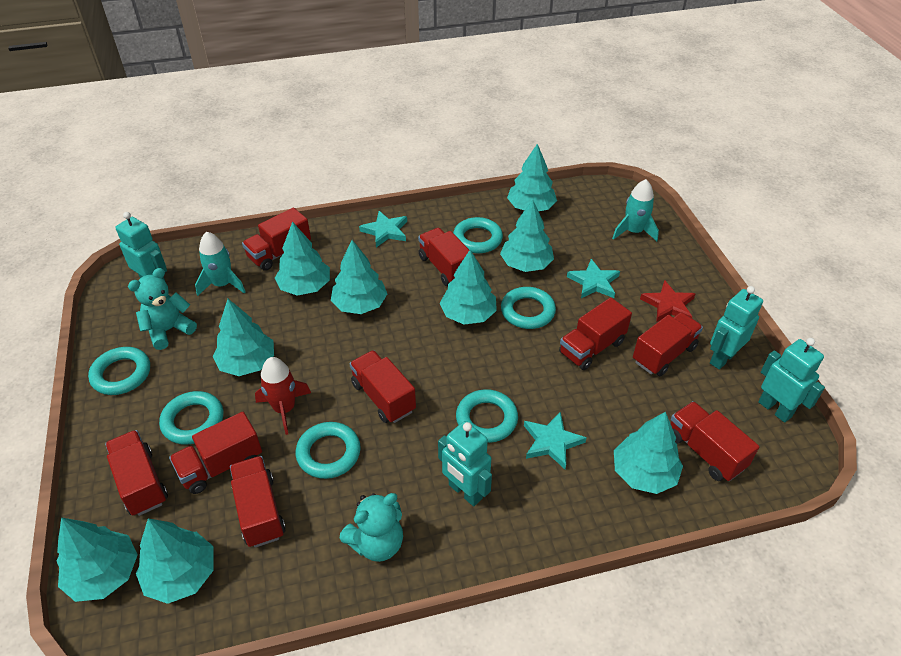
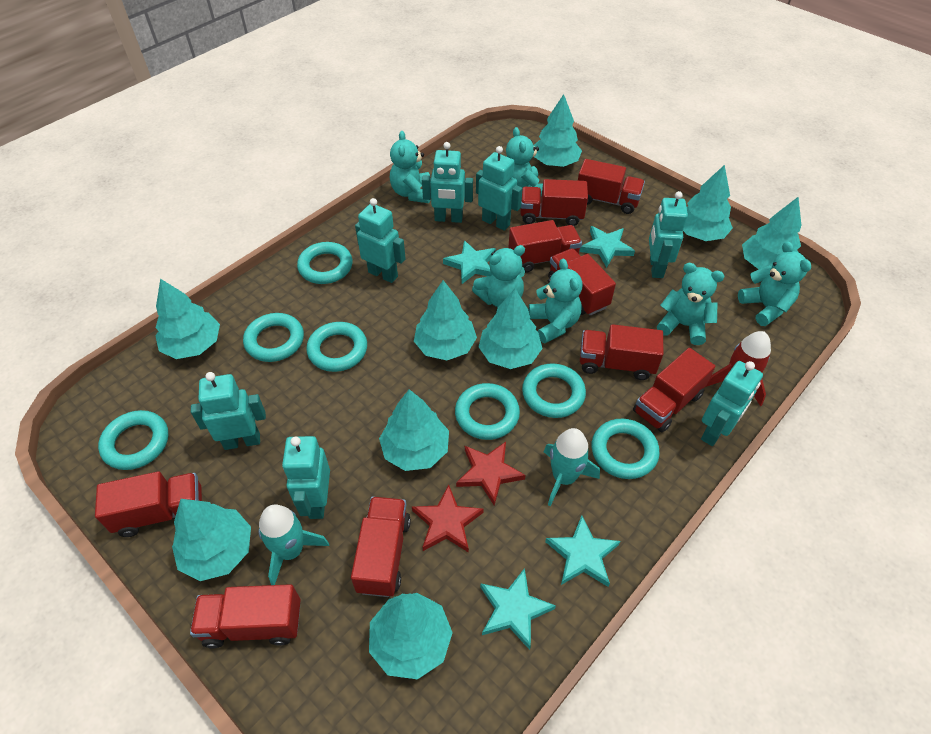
red star: [640,280,695,322] = 1 -> [412,484,484,553] [456,442,525,505] = 2
turquoise ring: [88,347,150,395] [159,391,223,445] [296,422,361,479] [453,217,503,253] [456,389,518,443] [501,287,556,329] = 6 -> [98,410,168,470] [243,313,304,362] [297,242,353,284] [306,322,367,372] [455,383,520,440] [522,363,586,418] [592,419,660,479] = 7
turquoise robot: [115,212,167,281] [438,421,492,506] [710,286,763,370] [758,338,825,423] = 4 -> [191,372,266,450] [282,436,330,519] [355,198,406,283] [422,142,473,223] [476,146,523,231] [649,191,688,278] [701,361,763,446] = 7
turquoise star: [359,211,407,247] [524,411,587,469] [567,259,620,298] = 3 -> [443,240,496,284] [480,568,556,650] [545,515,620,587] [579,226,635,268] = 4
turquoise teddy bear: [128,268,197,350] [340,493,403,562] = 2 -> [390,131,431,203] [472,245,525,307] [506,127,543,196] [529,259,582,343] [657,263,724,345] [738,242,811,326] = 6

